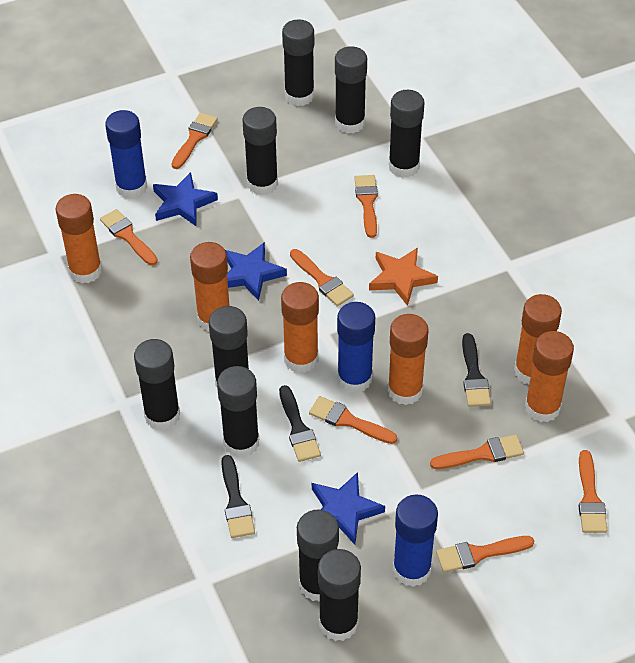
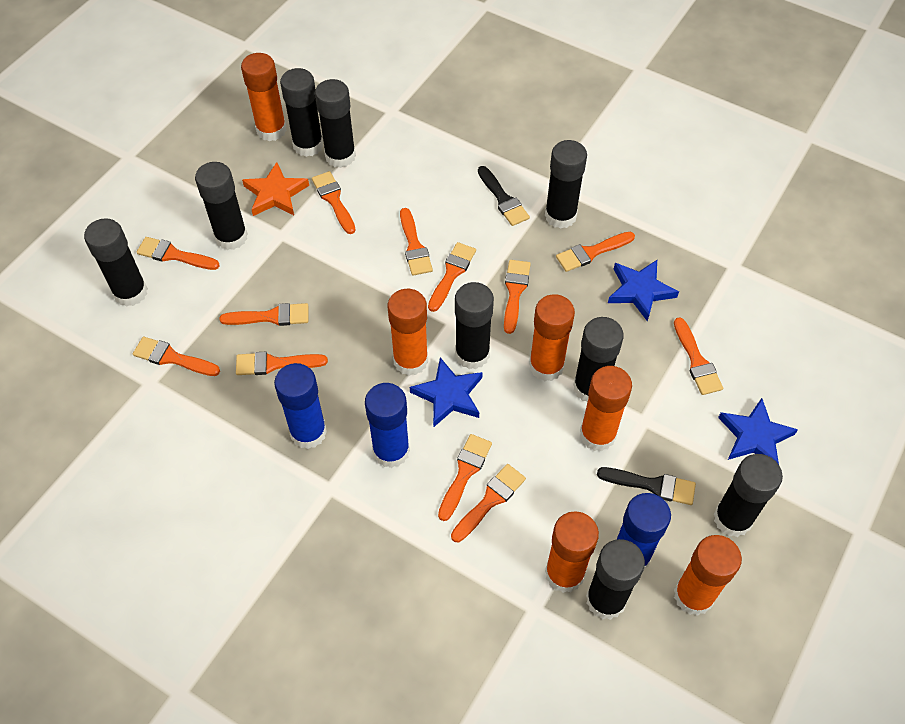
black brush: [221,455,255,538] [279,385,321,462] [462,333,491,407] = 3 -> [478,166,530,226] [597,467,696,505] = 2
orange brush: [100,209,158,265] [172,113,218,169] [290,249,354,306] [309,396,397,444] [354,175,378,238] [430,434,524,469] [436,536,534,573] [578,450,607,533] = 8 -> [133,337,220,376] [137,237,220,270] [220,303,308,326] [236,352,328,375] [312,171,356,234] [400,208,433,276] [428,242,476,312] [438,434,492,521] [451,464,526,542] [504,260,531,334] [556,232,635,272] [674,317,723,395] = 12

